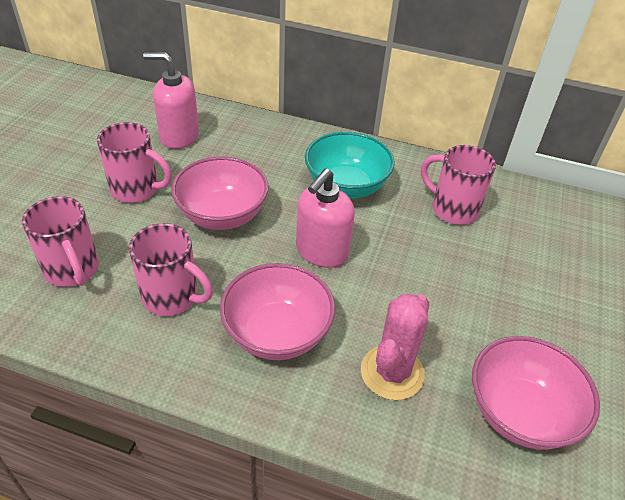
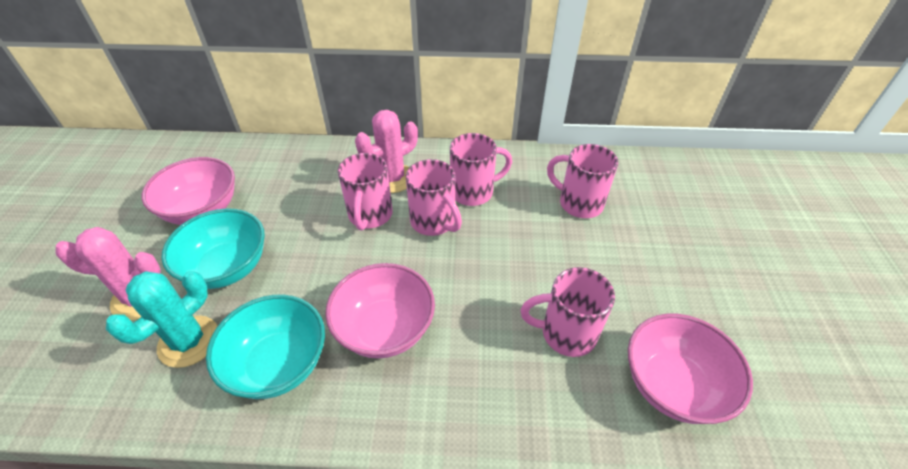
pink cactus: [361,294,430,400] = 1 -> [55,227,161,321] [355,110,418,193] = 2
pink mug: [22,196,99,287] [97,122,172,203] [129,223,213,316] [421,145,496,225] = 4 -> [338,153,393,231] [406,159,462,236] [450,133,512,206] [521,267,615,357] [547,144,618,218] = 5
pink soap dispenser: [143,52,199,149] [296,168,355,268] = 2 -> none = 0
turquoise bowl: [305,131,395,199] = 1 -> [161,208,265,289] [206,294,325,399] = 2
turquoise cactus: none = 0 -> [106,271,217,368] = 1

